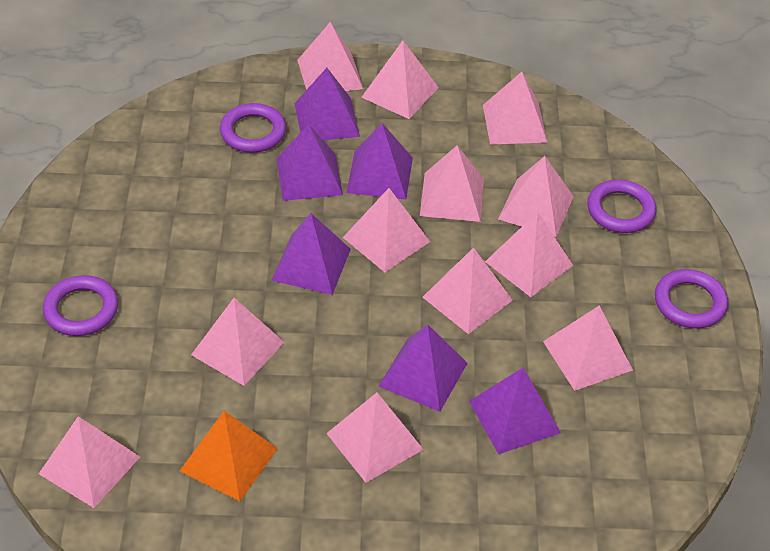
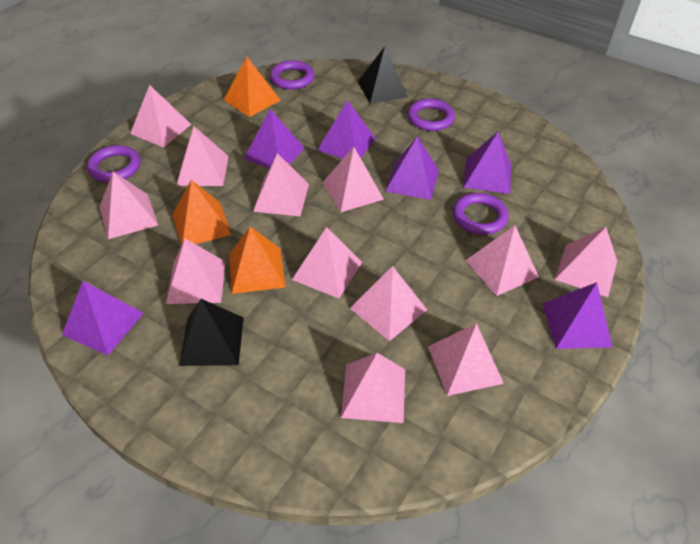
black pyramid: none = 0 -> [179,299,244,366] [358,46,408,104] = 2
orange pyramid: [180,411,278,501] = 1 -> [173,180,232,246] [224,57,280,117] [229,227,286,294] = 3

